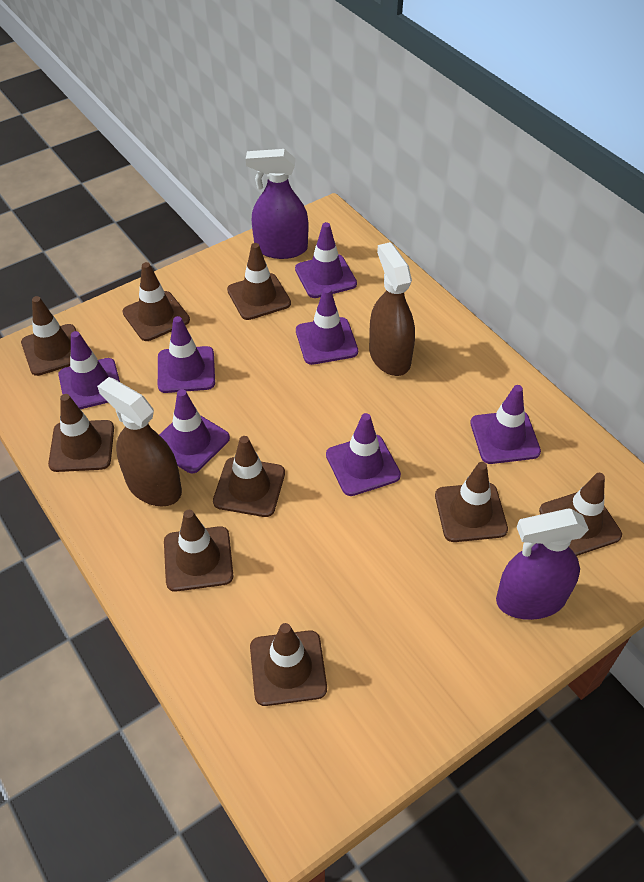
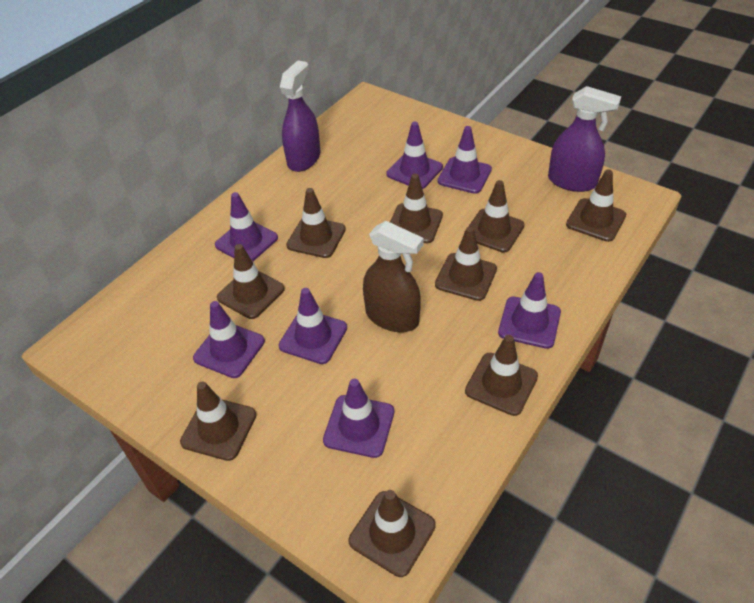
brown spray bottle: [97,377,182,507] [369,242,415,376] = 2 -> [363,221,424,332] = 1

